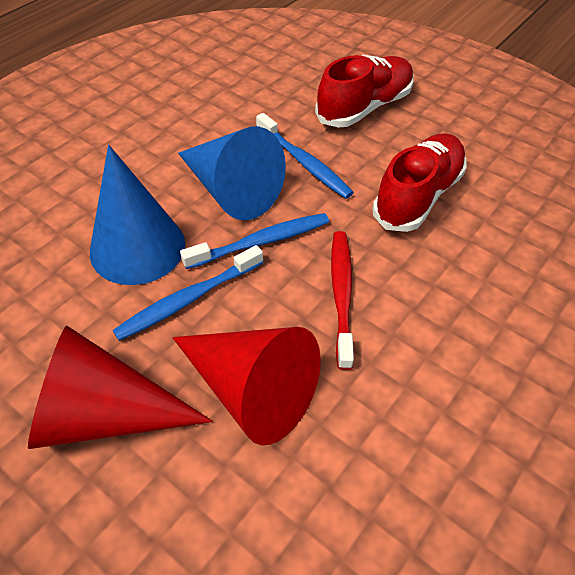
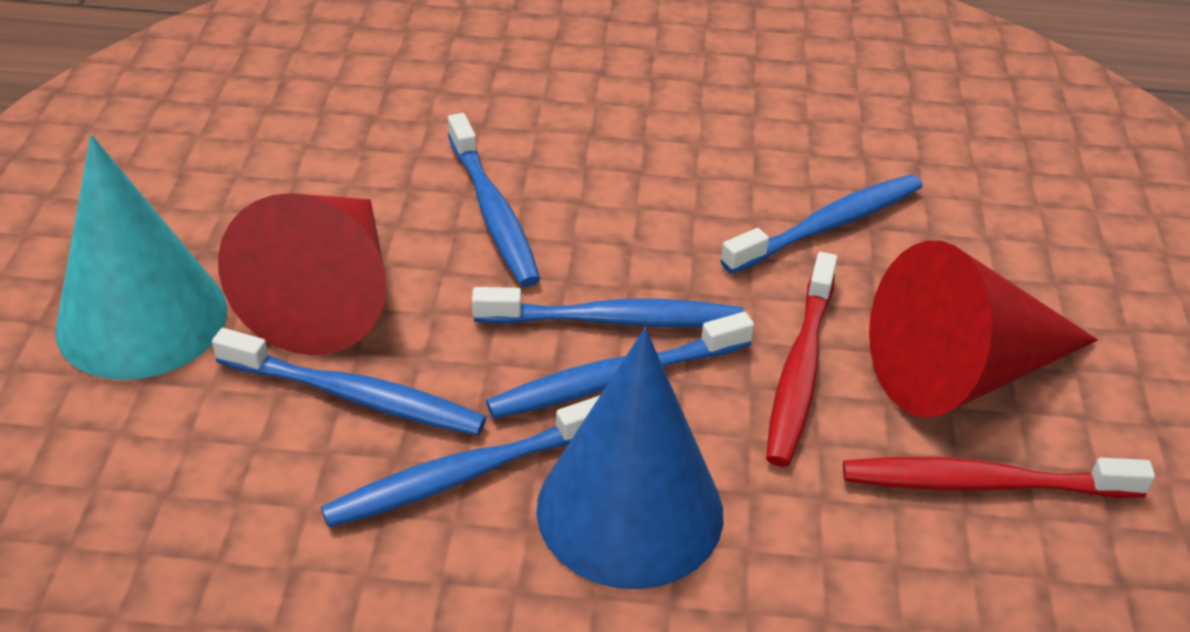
blue cone: [90,145,185,285] [178,127,286,221] = 2 -> [536,328,723,589] = 1
blue toothbrush: [113,245,263,341] [180,213,329,269] [256,113,354,199] = 3 -> [212,328,486,435] [321,395,600,527] [448,113,540,287] [472,287,744,328] [486,312,754,419] [720,174,923,274] = 6
red shoe: [315,55,414,127] [372,133,467,232] = 2 -> none = 0
red toothbrush: [331,231,354,370] = 1 -> [766,252,837,467] [843,457,1155,498] = 2
turquoise cone: none = 0 -> [55,135,228,380] = 1

